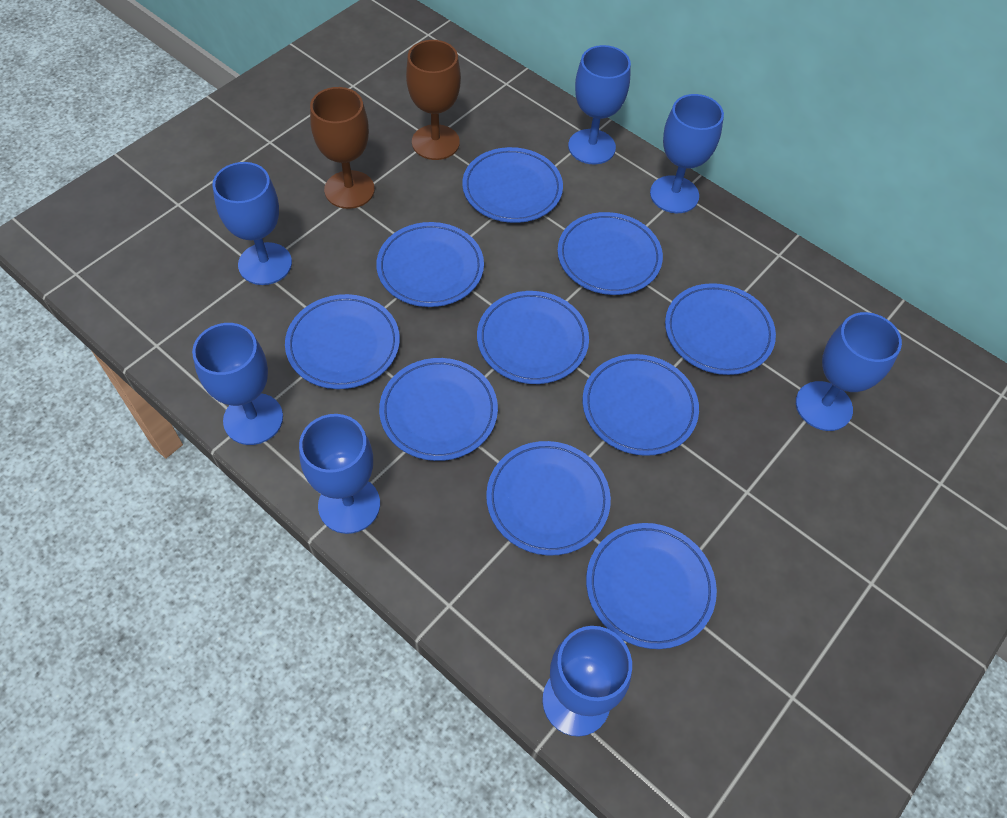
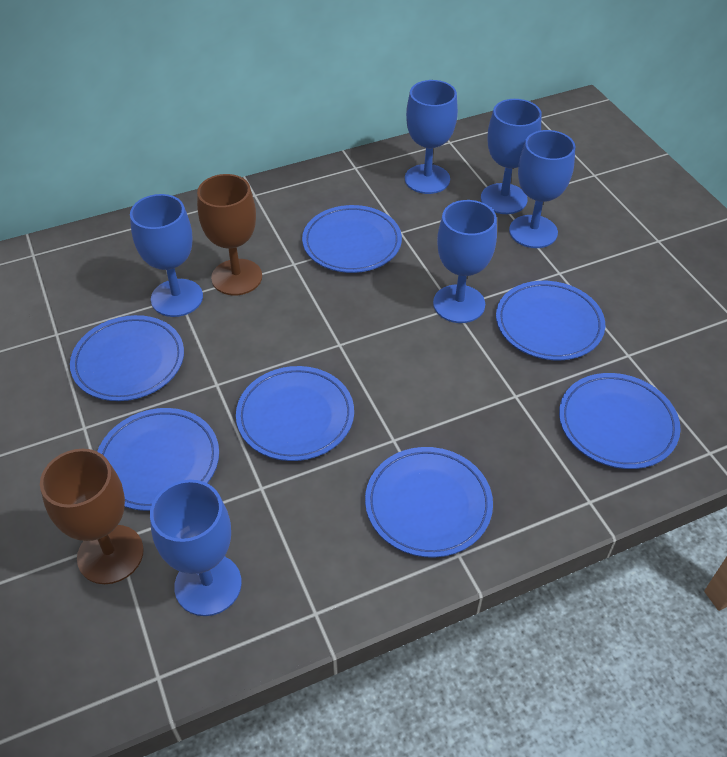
blue goblet: [192,323,283,445] [213,162,292,285] [299,414,380,534] [542,626,632,737] [568,45,631,164] [650,94,724,213] [796,312,902,431] = 7 -> [130,194,203,317] [150,480,242,616] [405,80,458,194] [433,200,497,323] [481,99,542,214] [509,130,575,248] = 6
blue plate: [285,294,400,389] [376,222,484,307] [379,358,498,461] [462,147,563,223] [477,291,589,384] [486,441,611,556] [557,212,663,295] [582,354,699,456] [586,523,717,649] [665,283,776,375] = 10 -> [70,315,184,401] [97,408,219,511] [236,366,354,461] [302,205,402,273] [365,447,493,558] [496,281,605,360] [559,373,681,469] = 7

